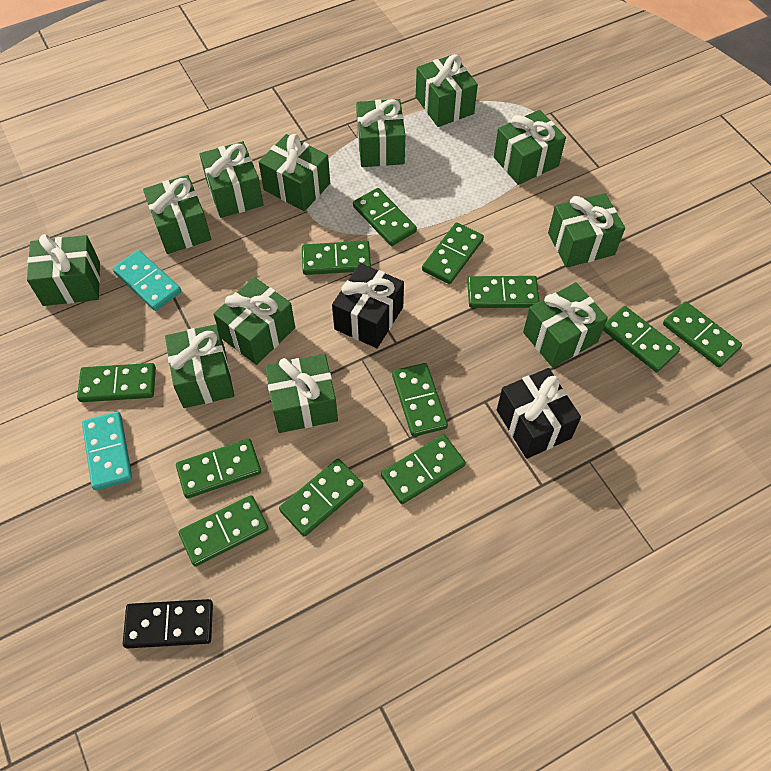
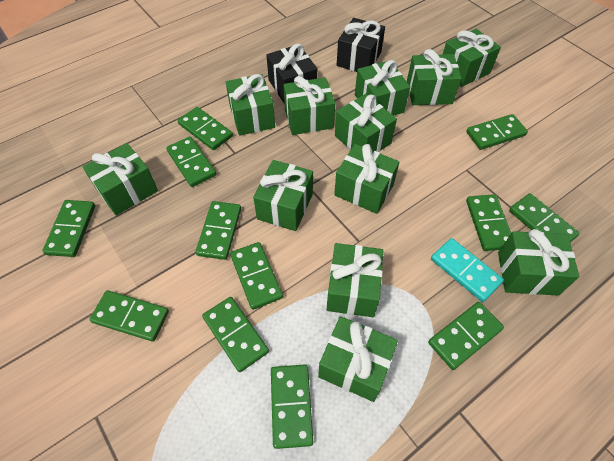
black domino: [123,599,213,648] = 1 -> none = 0
turquoise domino: [82,412,132,490] [113,250,181,311] = 2 -> [431,238,504,302] = 1

